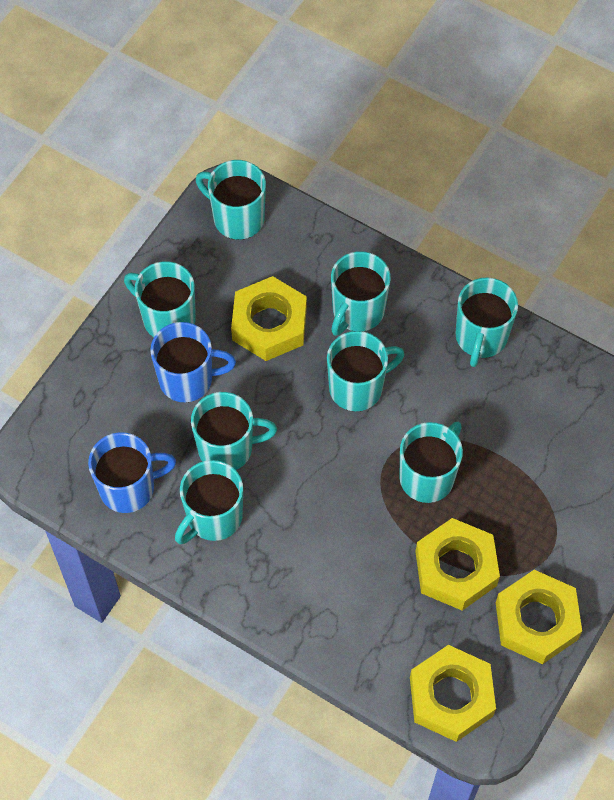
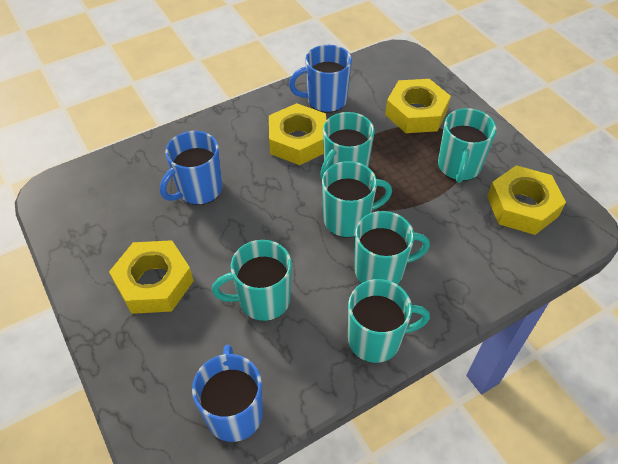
blue mug: [88,432,176,513] [150,322,236,402] = 2 -> [160,131,222,205] [192,345,263,442] [289,45,352,113] = 3
turquoise mug: [124,261,196,337] [175,460,243,544] [191,392,277,470] [196,160,266,240] [327,331,404,411] [331,251,391,336] [400,422,463,503] [455,277,518,367] = 8 -> [212,240,292,321] [320,112,374,179] [322,161,392,238] [348,279,430,363] [354,211,430,284] [438,108,497,183] = 6

